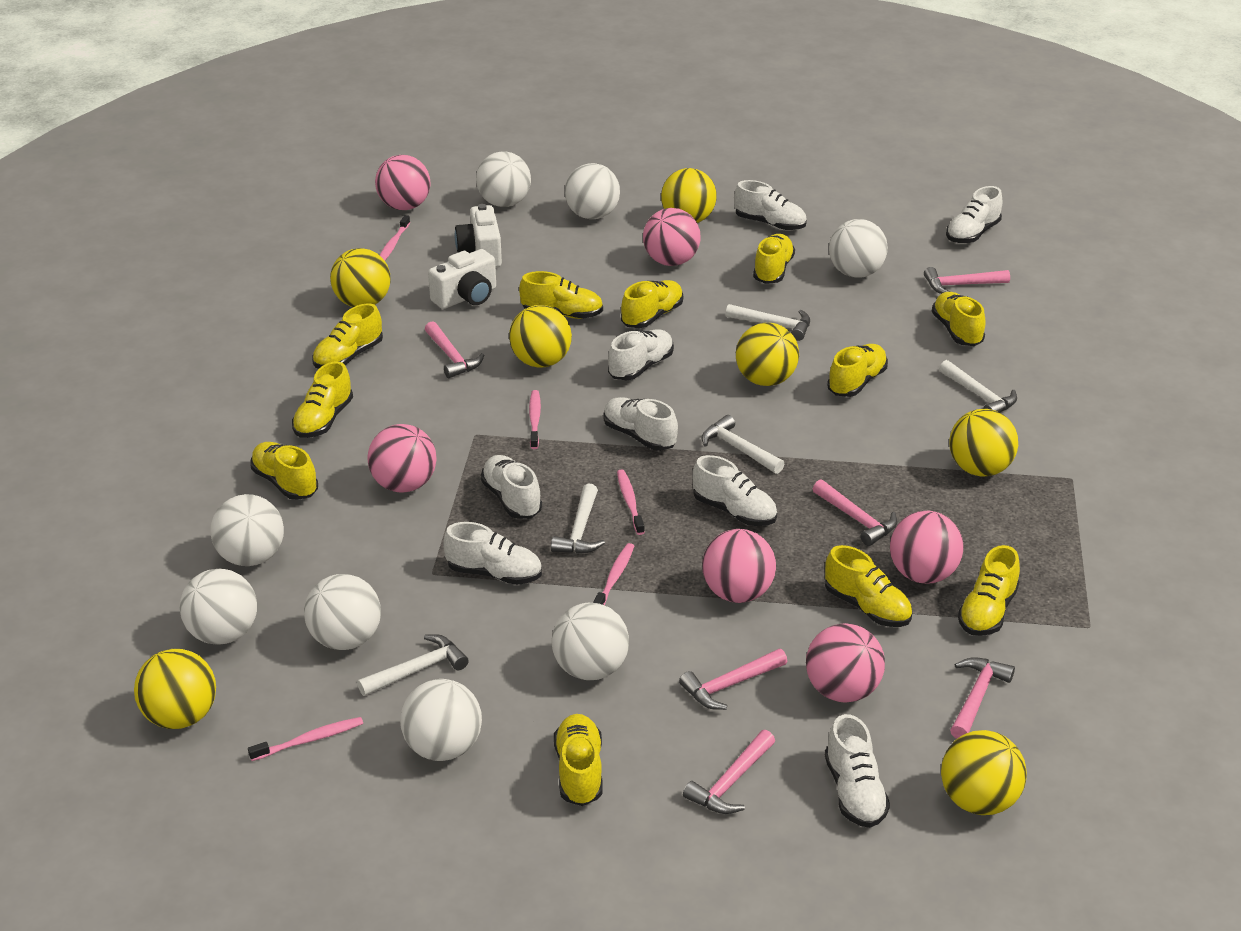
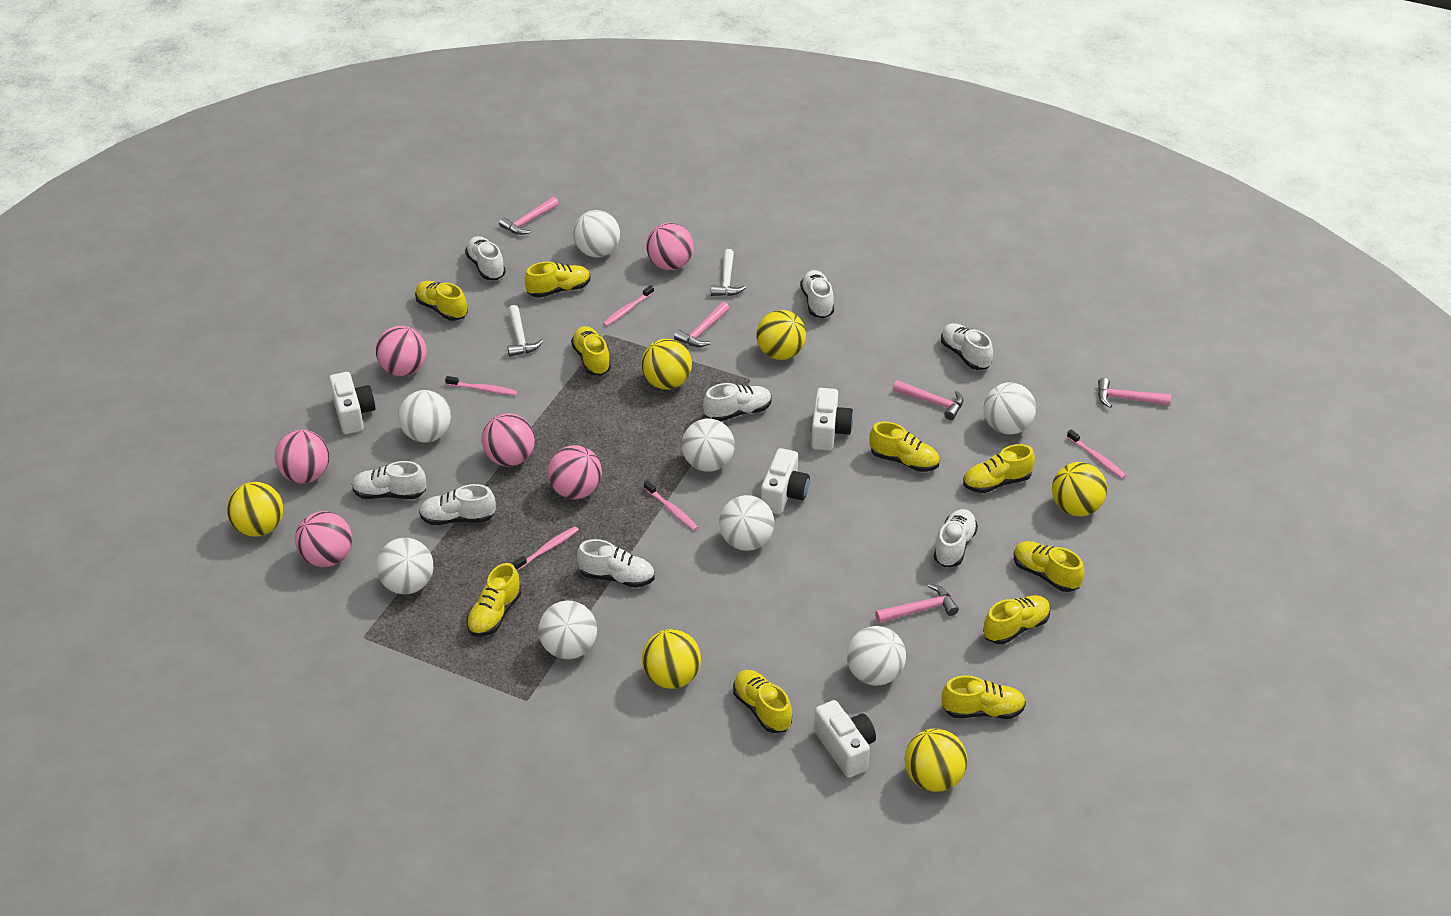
pink hammer: [425,321,484,378] [679,649,787,710] [683,730,775,814] [813,479,898,546] [924,267,1010,294] [950,657,1015,739] = 6 -> [499,197,559,235] [674,302,729,347] [875,584,959,623] [893,380,963,420] [1098,378,1171,408] = 5
white camera: [428,249,496,309] [455,204,502,267] = 2 -> [329,372,376,434] [761,448,810,514] [811,388,853,450] [814,700,876,778] = 4
white hammer: [357,634,469,696] [551,484,605,554] [701,415,784,474] [726,304,810,341] [939,360,1017,413] = 5 -> [507,305,543,357] [711,249,746,296] = 2
yellow ball: [134,649,216,729] [330,248,390,307] [509,305,572,368] [661,168,717,223] [736,323,799,386] [941,730,1027,815] [949,409,1018,477] = 7 -> [227,482,283,537] [641,339,692,389] [642,629,701,689] [756,310,806,360] [905,729,967,792] [1052,462,1107,516] = 6
yellow shoe: [250,442,318,500] [292,361,353,438] [312,304,383,369] [519,271,603,319] [554,714,603,806] [621,280,683,328] [753,234,795,284] [825,545,912,627] [827,344,888,397] [932,292,986,346] [958,545,1020,636] = 11 -> [415,281,468,321] [466,563,522,637] [525,262,590,298] [571,326,611,376] [733,670,792,733] [869,422,940,472] [941,675,1026,719] [963,444,1035,493] [983,595,1051,644] [1014,541,1084,592] = 10

